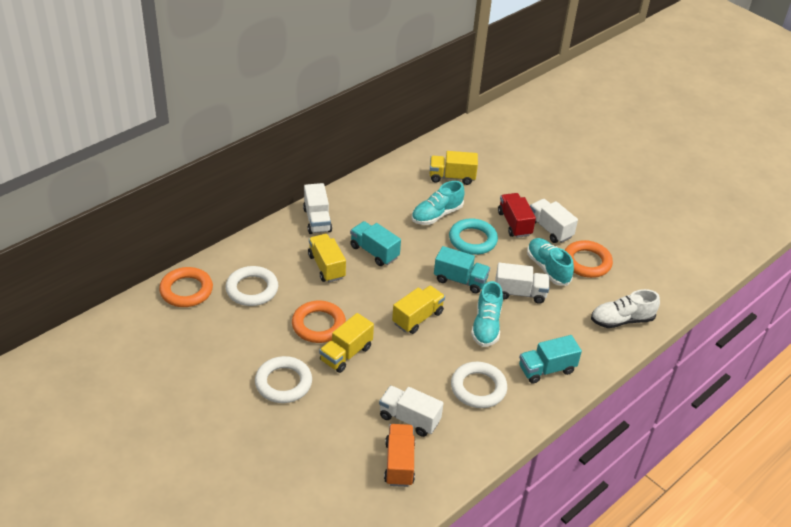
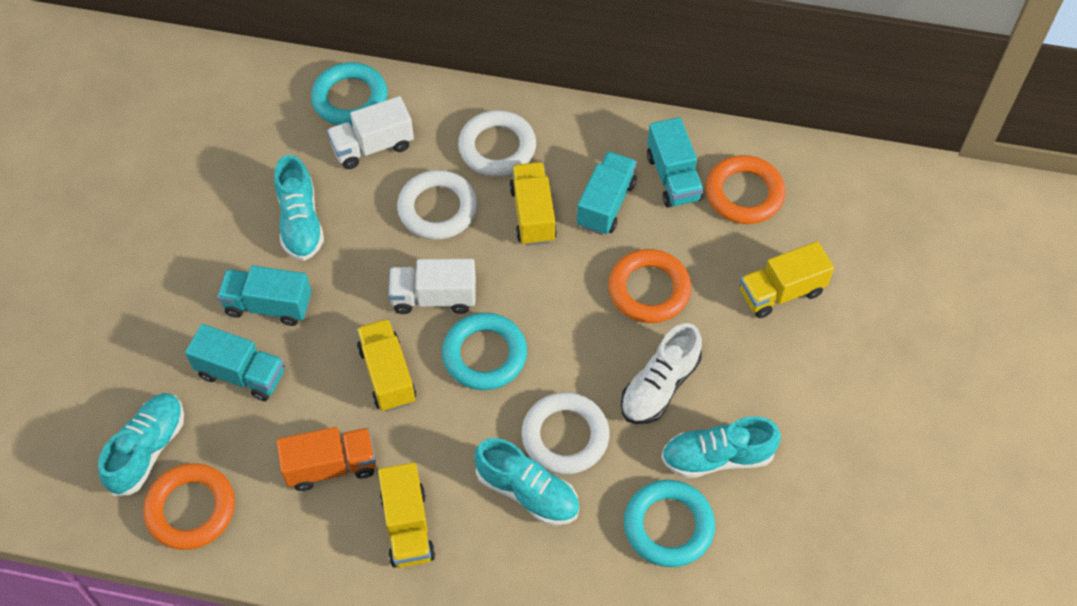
red truck: [498,193,536,238] = 1 -> none = 0
turquoise ring: [449,218,498,255] = 1 -> [311,62,388,126] [442,313,527,390] [624,480,715,567] = 3
turquoise shoe: [411,181,465,225] [471,281,503,347] [527,238,574,286] = 3 -> [98,393,184,496] [274,155,324,261] [474,438,579,525] [661,416,781,478] = 4
turquoise truck: [350,221,401,266] [434,246,490,293] [519,335,582,384] = 3 -> [185,324,284,401] [217,265,311,326] [577,151,637,235] [647,117,704,208] = 4
white truck: [303,183,332,234] [379,386,444,437] [495,263,549,304] [530,199,578,243] = 4 -> [327,96,414,169] [388,259,476,314] = 2

